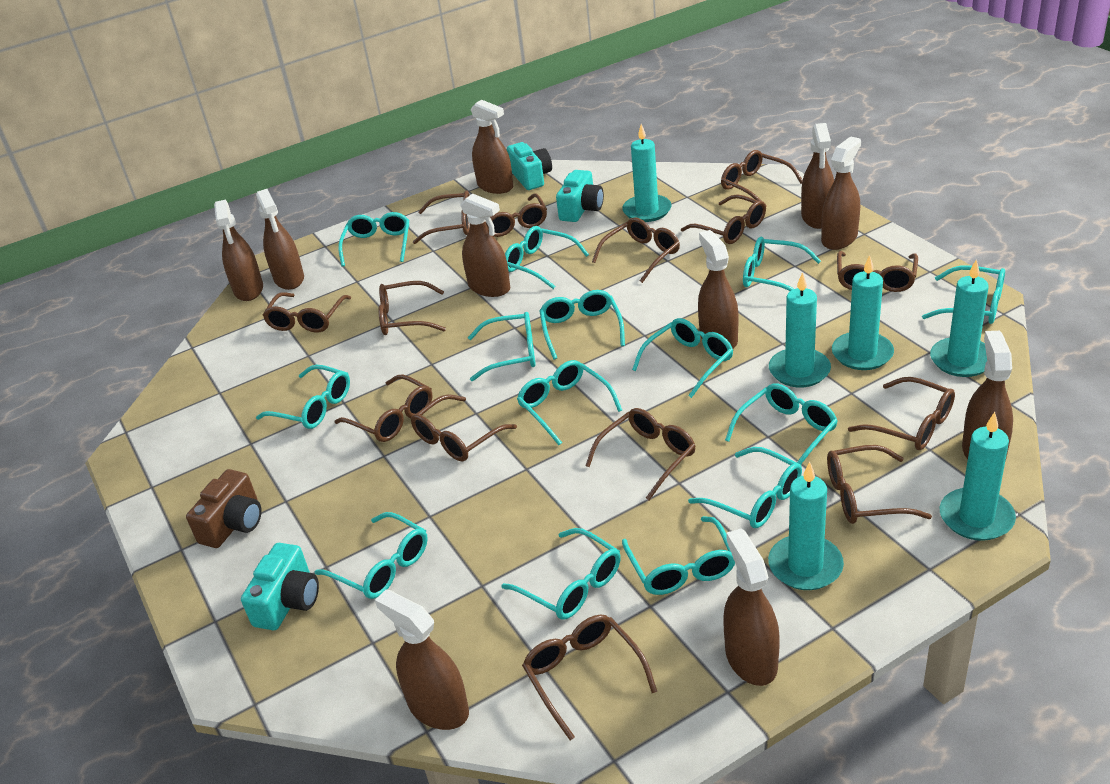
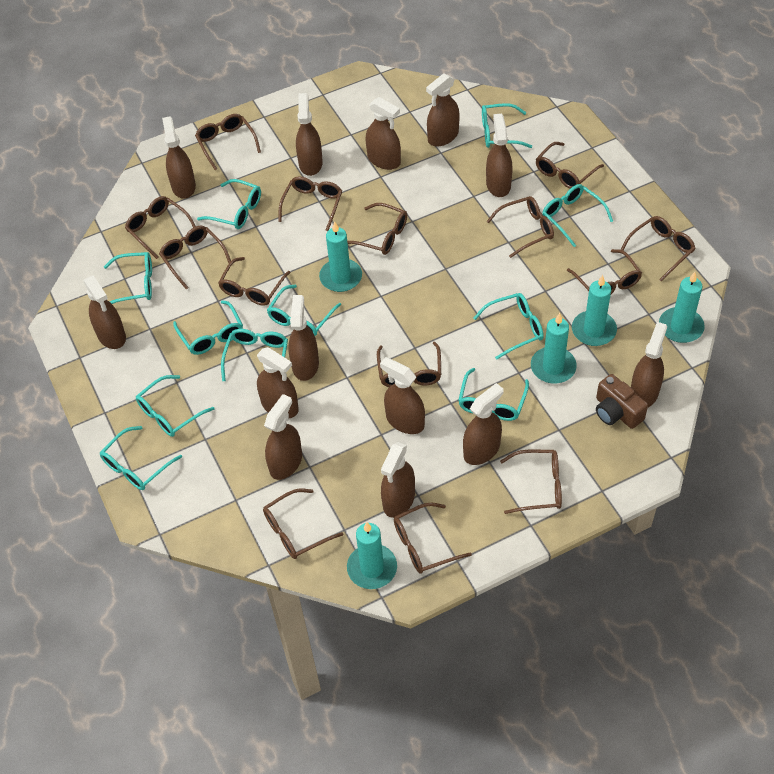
brown spray bottle: [214,199,263,301] [256,189,304,290] [375,589,469,730] [460,194,510,297] [471,100,513,194] [698,230,738,349] [723,528,780,686] [801,123,834,229] [821,136,861,250] [962,331,1013,461] = 10 -> [83,275,126,349] [162,117,196,199] [257,347,299,418] [264,394,302,480] [288,295,319,381] [296,93,323,176] [366,97,401,170] [380,357,425,434] [381,442,415,518] [426,73,459,147] [463,383,503,465] [486,114,513,197] [631,322,667,407] = 13
turquoise camera: [241,543,319,630] [507,142,552,190] [556,170,604,222] = 3 -> none = 0
turquoise candle: [622,124,672,222] [768,462,844,590] [769,272,831,387] [832,255,894,370] [930,259,989,377] [940,412,1016,541] = 6 -> [319,221,362,292] [347,522,397,589] [531,313,577,384] [572,275,617,346] [659,272,705,343] = 5
turquoise glasses: [256,364,350,429] [314,512,428,599] [338,212,409,267] [468,312,536,381] [501,528,621,620] [505,226,589,289] [517,360,622,445] [539,290,625,360] [622,516,735,595] [632,318,733,398] [688,447,802,528] [725,383,838,465] [743,237,821,291] [922,265,1005,324] = 14 -> [100,426,182,490] [104,252,152,304] [136,375,214,437] [173,300,243,355] [197,179,261,229] [221,329,288,381] [267,285,341,336] [458,368,529,421] [474,293,544,359] [482,103,532,148] [542,184,613,247] = 11

